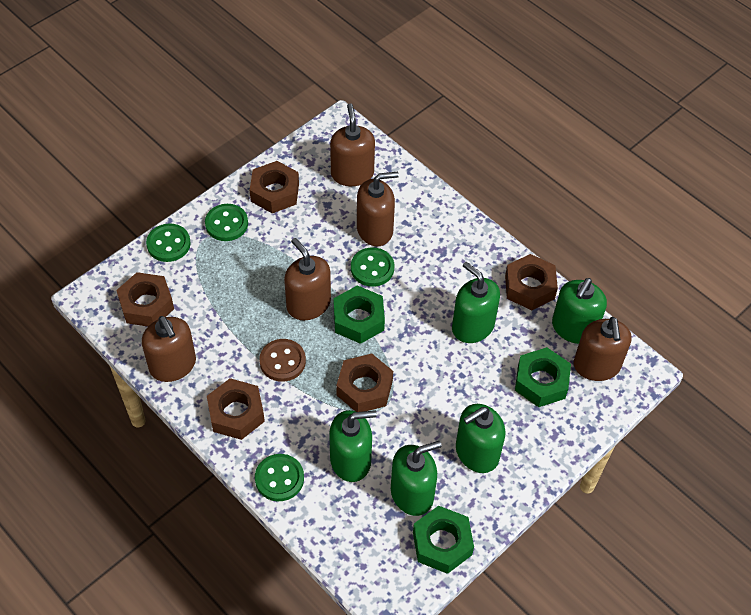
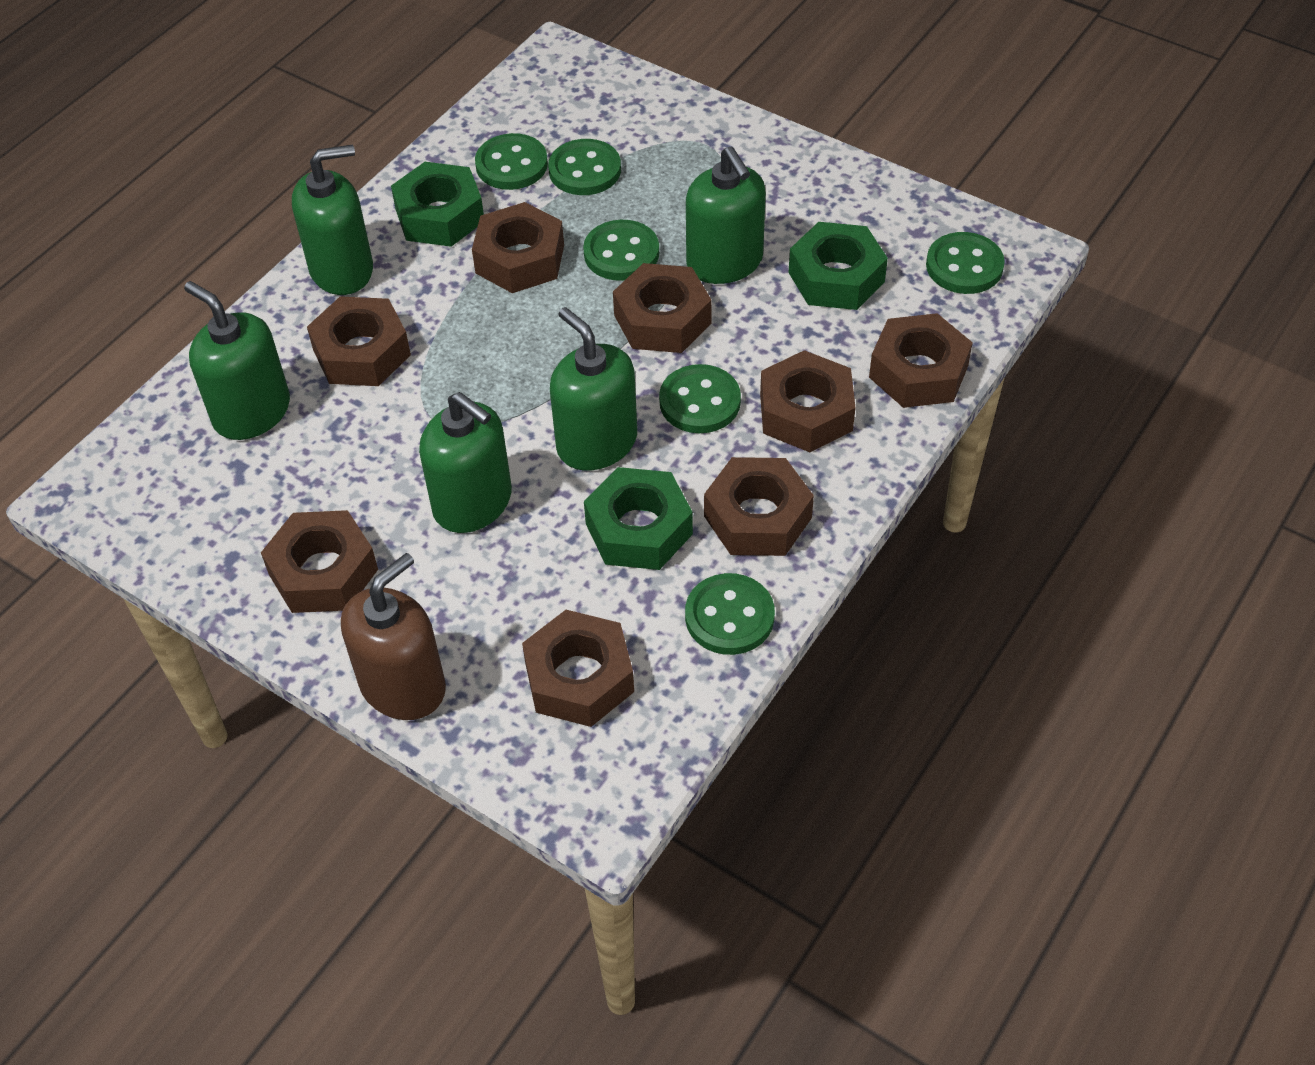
brown button: [259,339,306,382] = 1 -> none = 0
brown nut: [116,272,174,326] [207,378,265,440] [250,161,299,213] [336,354,393,412] [505,254,558,310] = 5 -> [261,510,378,613] [307,296,411,386] [472,202,564,293] [522,610,634,727] [613,263,712,353] [704,457,814,556] [760,350,856,452] [869,313,973,408] = 8
brown soap dispenser: [142,316,196,382] [284,238,331,320] [330,103,375,186] [357,171,399,246] [574,317,631,381] = 5 -> [341,553,446,720] = 1
green button: [146,223,191,262] [205,204,248,241] [255,454,304,501] [351,247,394,287] = 4 -> [475,133,548,190] [548,139,621,195] [583,220,659,281] [659,364,741,433] [685,573,775,655] [926,232,1005,294] = 6

